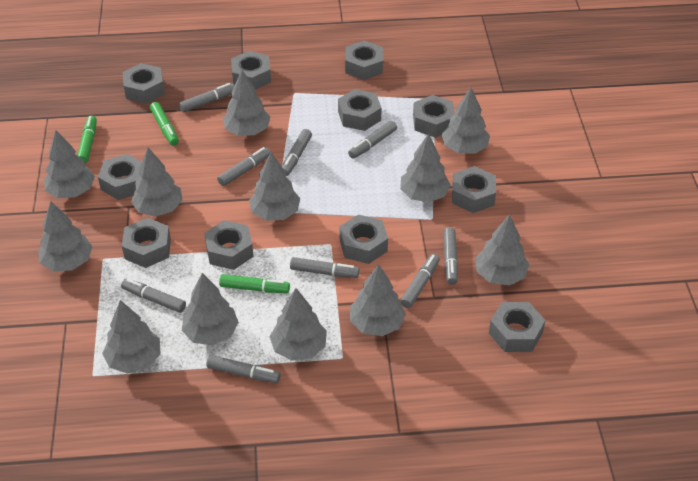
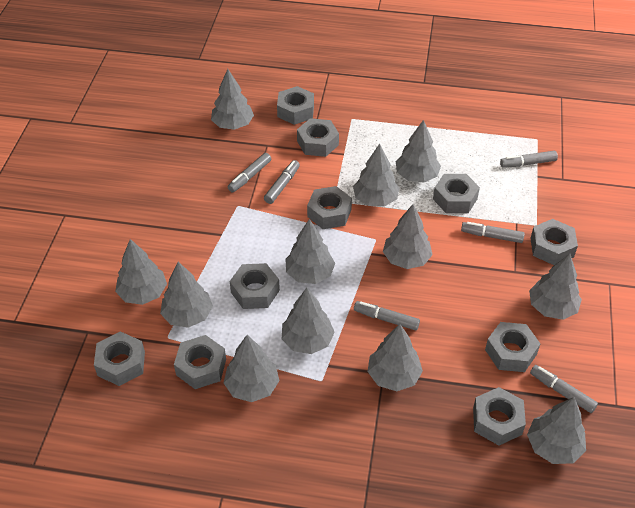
green marker: [77,116,97,164] [150,102,179,146] [219,274,290,293] = 3 -> none = 0
grey marker: [121,278,186,313] [179,83,234,113] [206,355,280,383] [217,147,271,186] [282,129,312,176] [290,257,359,278] [348,121,397,159] [400,254,440,308] [443,227,458,285] = 9 -> [228,153,271,193] [264,160,300,204] [354,301,420,331] [461,222,525,243] [500,151,558,168] [530,365,598,413] = 6
grey nut: [98,154,142,200] [122,218,171,268] [123,63,165,104] [204,220,254,270] [231,51,271,89] [338,89,382,131] [339,215,388,264] [345,41,383,80] [413,95,455,138] [452,166,496,213] [489,302,545,352] = 11 -> [94,331,145,386] [174,335,226,389] [230,263,280,309] [277,86,314,125] [297,118,339,157] [307,186,352,229] [433,174,480,213] [473,387,526,445] [485,322,540,372] [530,219,578,265] = 10

